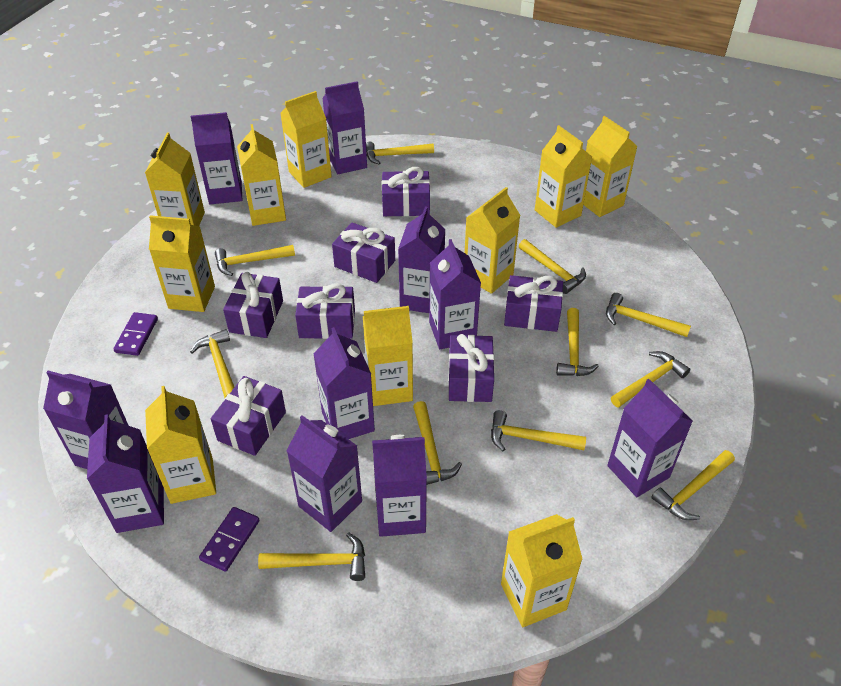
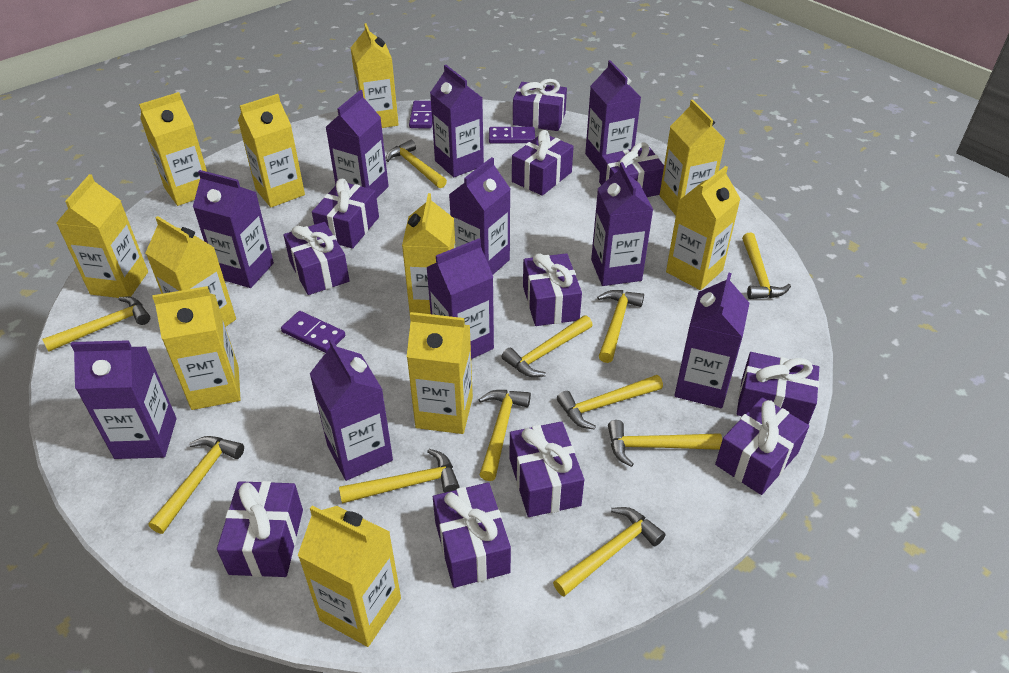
purple domino: [113,312,158,356] [199,507,260,572] = 2 -> [281,311,345,353] [409,101,432,129] [489,127,535,143] = 3
purple gift: [211,376,286,456] [223,272,283,338] [295,283,355,339] [332,222,395,283] [382,167,430,216] [448,334,494,402] [504,275,563,332] = 7 -> [217,481,303,577] [284,222,350,295] [312,179,379,249] [433,482,511,588] [510,422,584,517] [512,130,574,196] [513,79,567,131] [523,253,582,326] [599,142,664,197] [715,397,809,495] [737,352,819,424] = 11
yellow carton: [145,132,205,226] [145,386,216,504] [149,215,215,312] [237,124,286,226] [280,91,332,188] [363,306,413,406] [465,187,520,294] [501,514,583,627] [535,125,592,228] [583,116,638,217] = 10 -> [57,174,148,298] [139,92,207,206] [146,216,236,327] [152,286,241,410] [238,94,305,207] [298,505,401,647] [350,23,399,128] [402,193,455,314] [407,312,473,434] [660,100,725,216] [666,166,740,290] = 11

